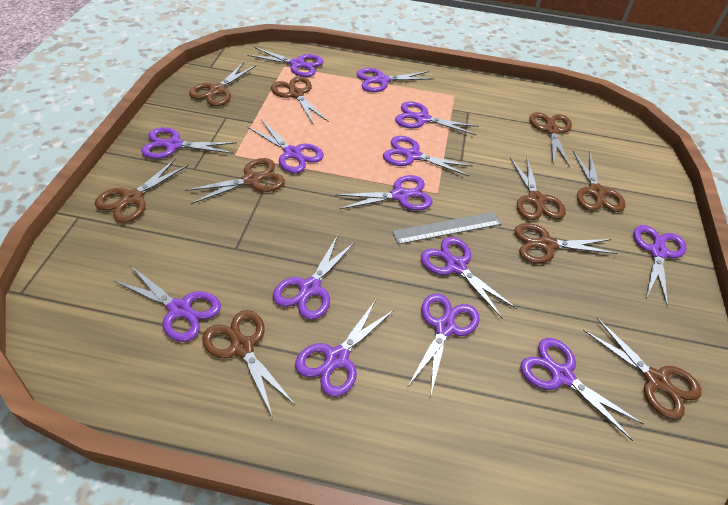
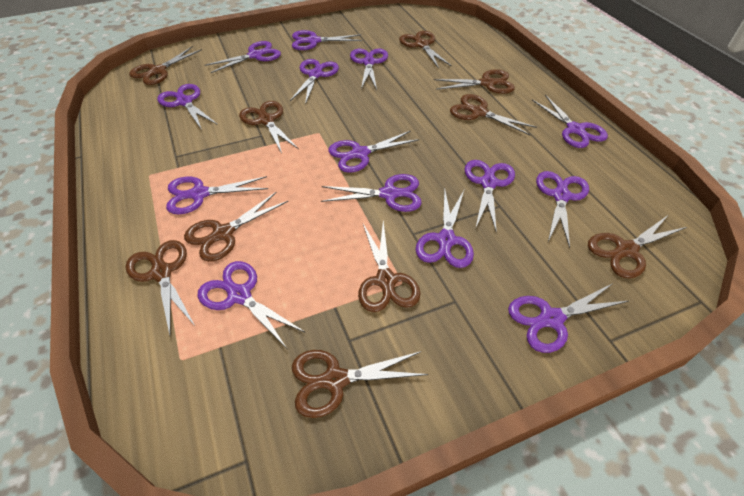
grey ruler: [392,212,501,244] = 1 -> none = 0

